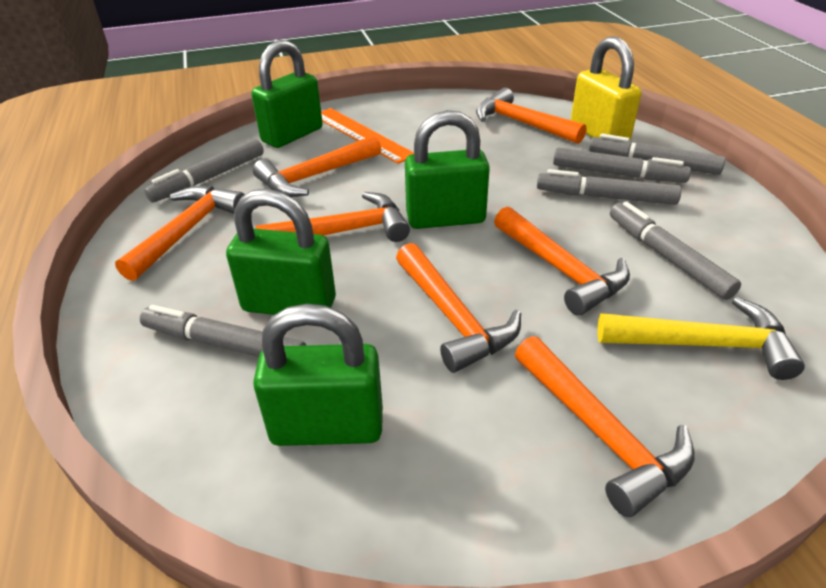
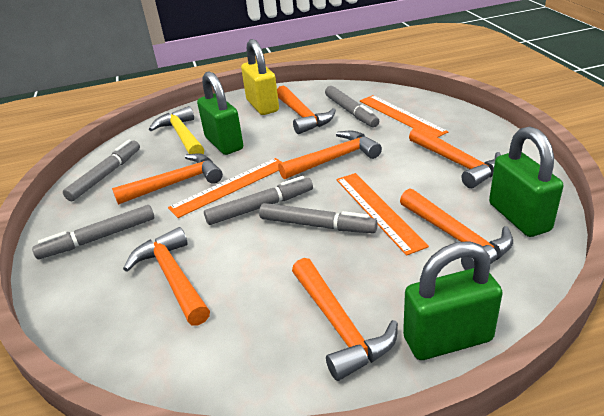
green padlock: [226,189,336,315] [251,40,323,148] [253,304,383,446] [405,110,490,229] = 4 -> [197,71,243,155] [403,241,503,360] [489,126,563,237] = 3
grey marker: [140,305,306,357] [144,139,264,203] [537,169,681,205] [553,147,691,183] [589,134,725,175] [610,201,741,300] = 6 -> [32,205,154,259] [63,140,140,201] [204,176,313,225] [259,203,378,233] [325,86,379,127] = 5
orange ruler: [321,108,414,164] = 1 -> [168,158,282,218] [336,173,429,256] [360,95,448,137] = 3

